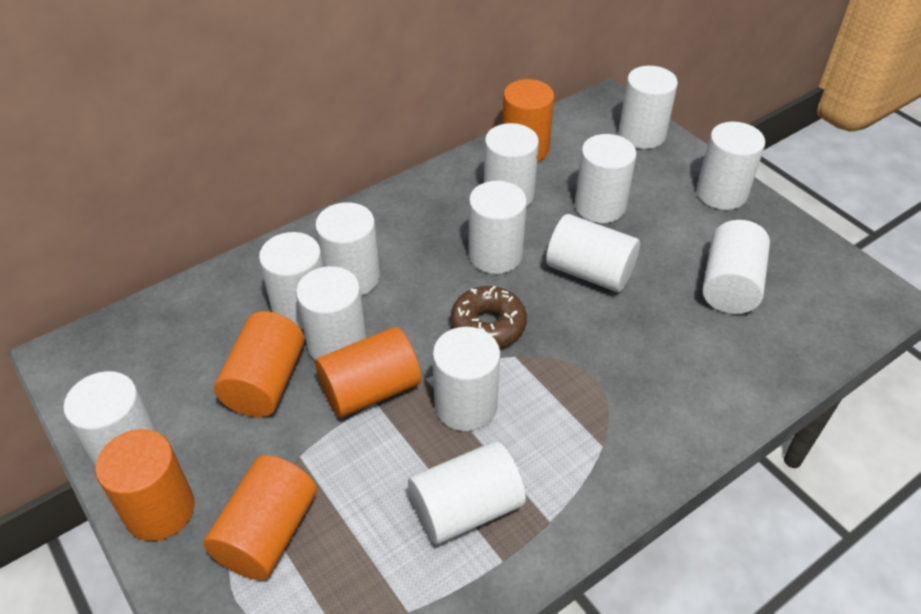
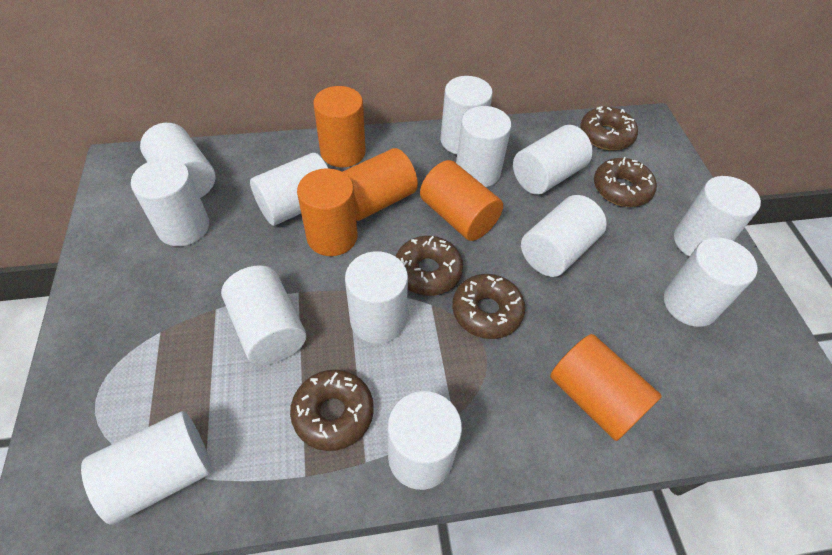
brown donut: [451,286,527,348] = 1 -> [290,370,374,451] [395,236,463,296] [452,274,525,339] [580,106,638,150] [594,157,657,207] = 5

